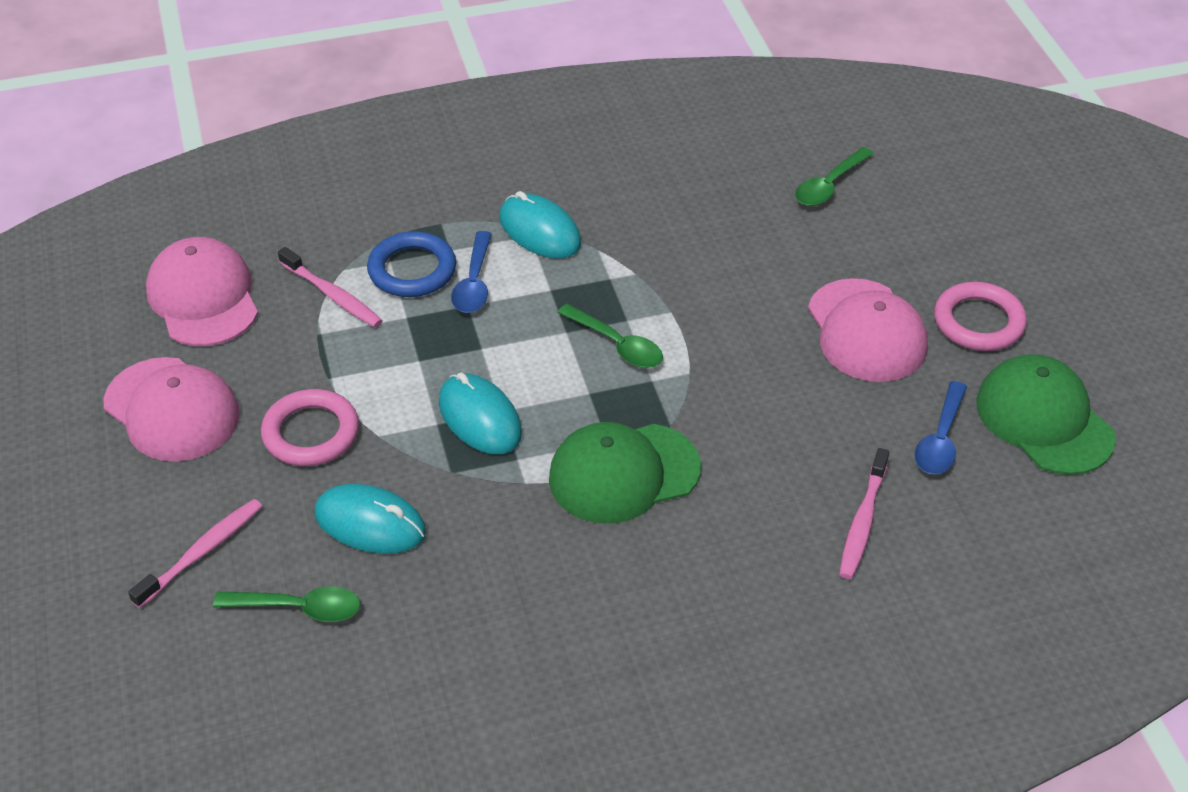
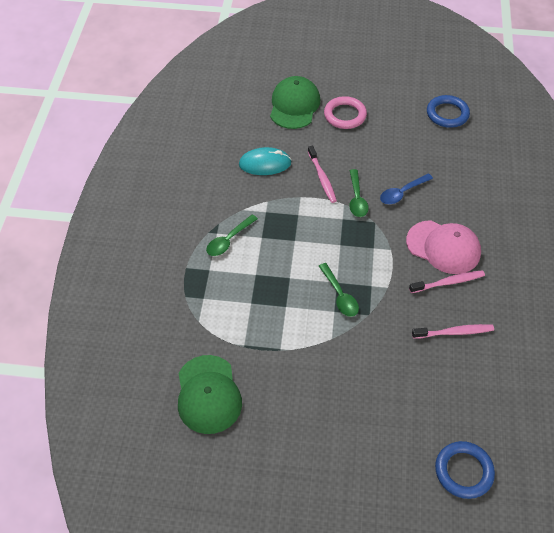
blue ring: [367,231,456,297] = 1 -> [427,95,470,128] [435,441,495,499] = 2
blue spoon: [451,231,492,313] [915,381,967,474] = 2 -> [380,174,433,204] = 1
pink cap: [104,357,240,462] [146,237,258,346] [808,278,928,382] = 3 -> [406,220,481,274] = 1
pink ring: [261,389,359,466] [934,282,1027,351] = 2 -> [324,96,367,129] = 1
turquoise mouse: [314,484,426,554] [439,373,522,454] [499,191,582,259] = 3 -> [239,147,291,175] = 1

